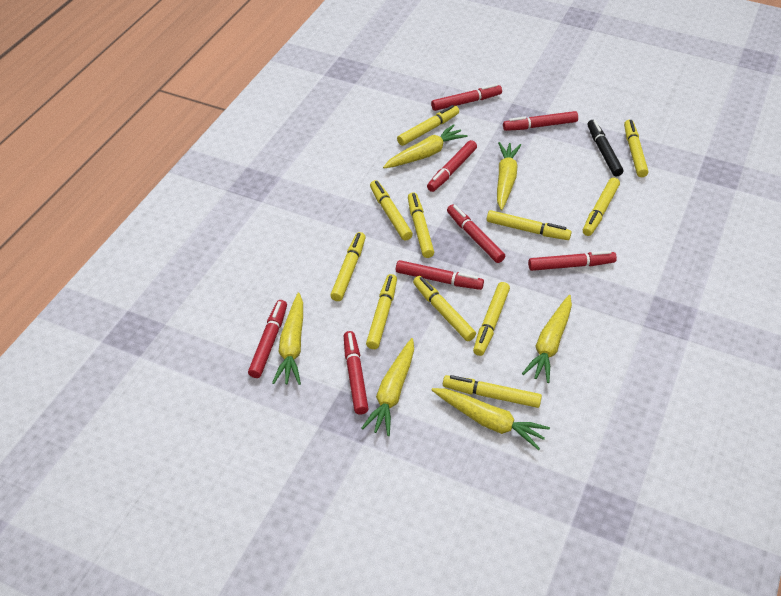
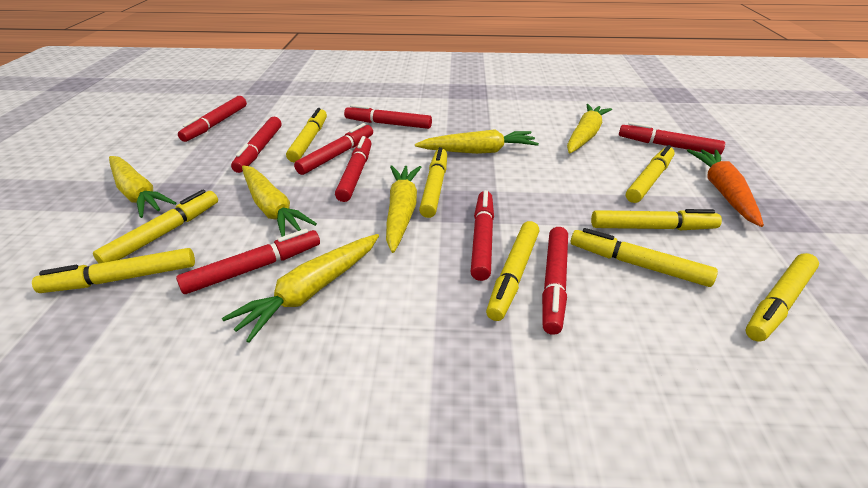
black marker: [588,120,623,176] = 1 -> none = 0
orange carrot: none = 0 -> [687,149,764,227] = 1
red marker: [248,300,287,378] [344,331,369,414] [396,260,484,290] [427,140,477,192] [431,84,502,111] [447,204,505,263] [503,111,578,131] [528,251,617,271] = 8 -> [176,229,320,294] [178,96,247,142] [231,117,282,173] [294,123,373,175] [335,136,372,202] [344,104,432,129] [471,190,494,281] [542,227,568,335] [619,122,725,155] = 9
yellow marker: [330,232,366,301] [366,274,397,349] [370,180,413,241] [397,105,459,146] [408,192,434,258] [413,276,476,341] [443,375,542,408] [473,282,510,356] [487,210,572,240] [583,177,620,236] [624,120,648,177] = 11 -> [32,248,195,293] [93,190,218,263] [286,108,327,162] [419,147,447,218] [486,221,539,321] [571,228,718,287] [591,209,722,230] [626,145,675,203] [746,253,819,342] = 9

